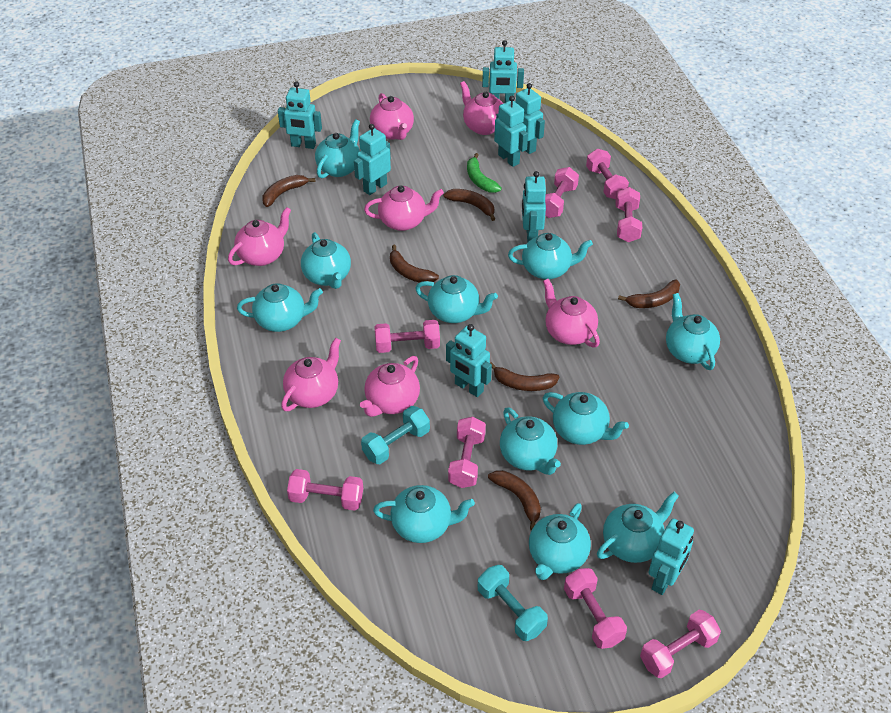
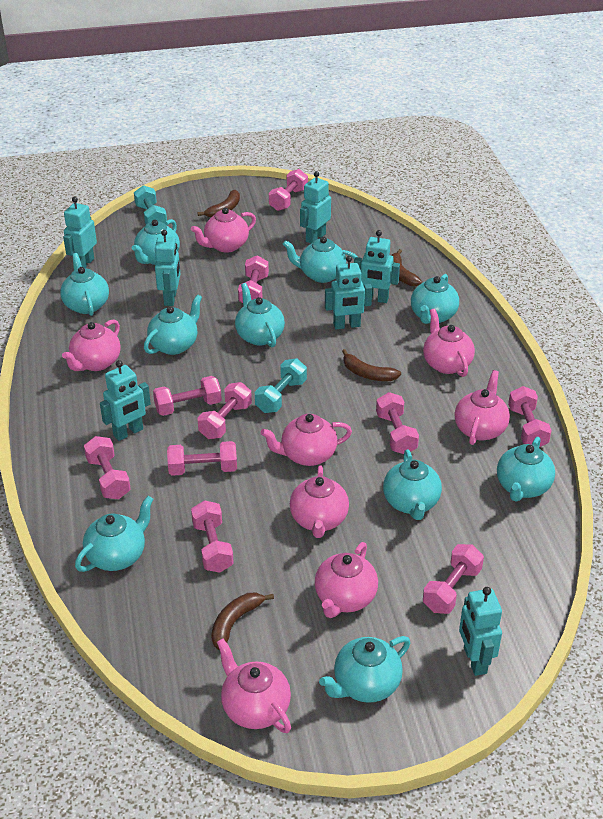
brown banana: [262,175,315,207] [390,245,439,283] [443,189,495,221] [488,470,541,531] [490,362,559,391] [618,279,680,308] = 6 -> [198,190,240,217] [211,593,274,651] [342,349,401,381] [391,249,422,286] = 4
green banana: [467,153,502,193] = 1 -> none = 0
pink dumbbell: [287,469,363,511] [374,320,440,353] [448,417,486,488] [545,167,579,218] [564,568,627,649] [586,149,629,199] [615,187,642,242] [640,610,721,678] = 8 -> [84,436,131,499] [153,376,222,416] [167,441,237,476] [191,500,234,573] [198,382,252,439] [238,256,269,303] [269,169,308,211] [376,392,419,454] [423,544,484,614] [508,386,552,447] = 10
pink teapot: [228,207,291,266] [281,338,341,411] [360,356,420,417] [364,185,444,231] [370,93,414,140] [460,81,503,135] [543,279,600,348] = 7 -> [62,319,121,371] [191,208,256,253] [217,639,291,733] [260,414,352,466] [290,466,349,538] [315,542,378,618] [423,308,475,377] [455,370,510,445] = 8
turquoise robot: [278,81,322,149] [354,124,391,195] [446,324,492,397] [482,40,524,103] [494,96,528,167] [514,83,545,154] [522,171,546,243] [648,519,694,595] = 8 -> [63,197,97,268] [100,360,151,441] [155,230,180,306] [300,171,331,244] [325,256,372,329] [354,230,400,303] [459,587,502,676] = 7
turquoise teapot: [237,283,323,332] [301,232,351,289] [315,119,360,178] [373,485,475,543] [415,275,498,323] [500,408,561,475] [508,233,593,279] [529,503,591,580] [543,392,629,445] [597,492,679,563] [666,293,720,370] = 11 -> [60,253,109,316] [75,496,154,572] [132,219,180,265] [144,294,202,355] [235,283,285,347] [283,237,357,283] [319,636,410,703] [383,450,442,520] [411,274,459,324] [497,437,555,502] = 10

